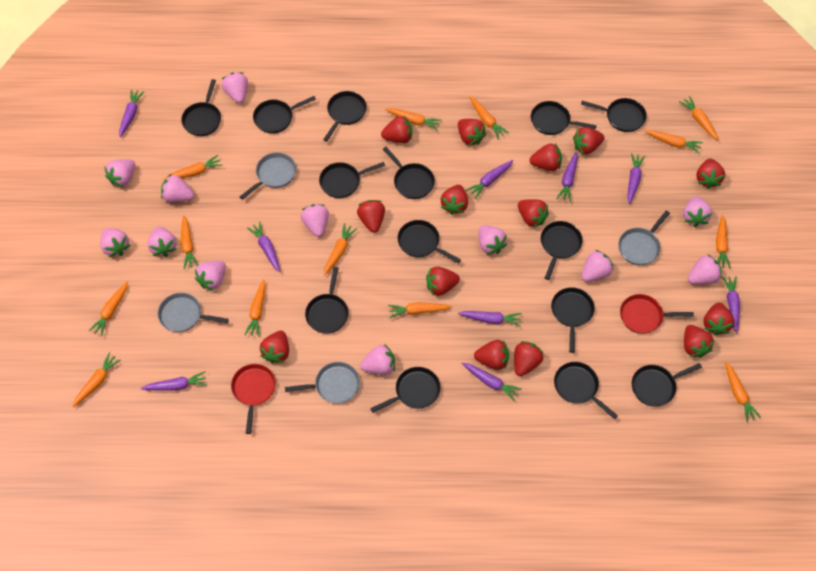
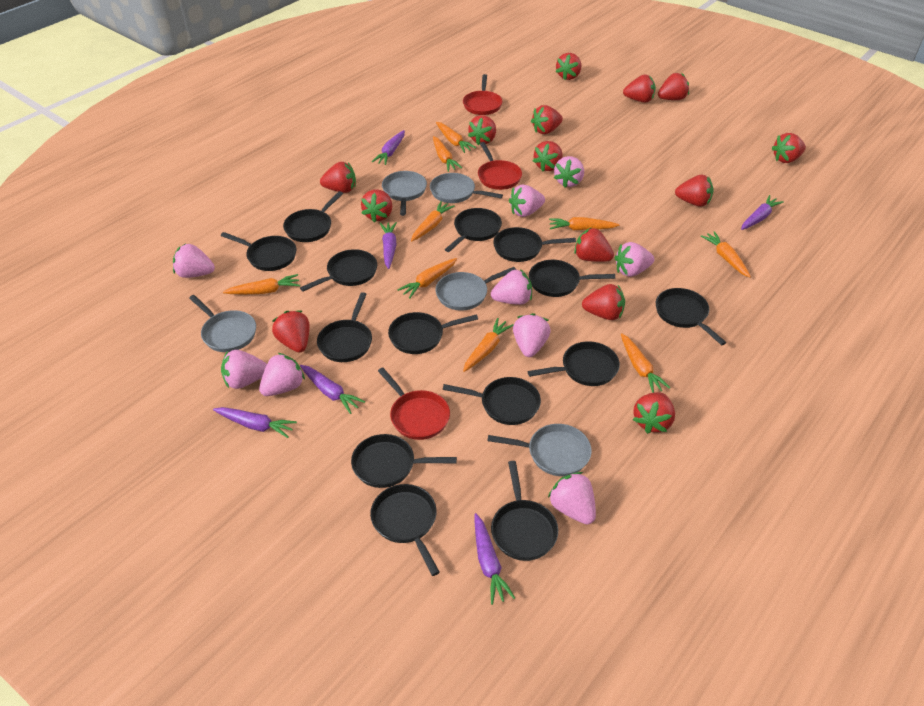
grey pan: [158,293,229,332] [240,152,296,200] [285,362,360,404] [618,211,670,265] = 4 -> [189,295,256,352] [382,171,427,216] [430,173,503,203] [436,267,516,311] [487,424,592,476] = 5
orange carrot: [72,352,121,407] [89,281,128,336] [164,155,223,180] [181,215,198,269] [244,279,266,337] [324,223,357,276] [385,108,442,131] [388,302,452,318] [469,97,509,139] [644,130,703,153] [679,96,719,141] [716,214,731,269] [725,362,761,422] = 13 -> [223,274,300,294] [398,258,457,299] [411,201,455,242] [433,136,462,172] [436,122,476,153] [463,318,514,372] [549,217,619,230] [621,333,670,393] [701,231,751,278] = 9
pink strawberry: [100,228,130,257] [104,159,135,187] [147,226,177,257] [161,174,194,202] [195,261,226,291] [222,72,248,103] [301,204,329,237] [360,344,395,375] [479,225,507,255] [582,250,613,282] [683,196,712,227] [688,254,722,284] = 12 -> [173,243,215,278] [221,350,267,389] [259,353,305,396] [491,269,532,305] [509,185,545,217] [513,313,551,357] [548,472,596,525] [554,156,584,188] [614,242,654,277] = 9
purple carrot: [119,89,144,137] [141,371,207,391] [247,222,281,272] [458,311,522,327] [462,363,522,401] [466,160,513,199] [556,152,578,202] [627,153,645,204] [722,276,740,333] = 9 -> [213,407,297,438] [300,365,365,414] [372,130,405,165] [380,222,397,269] [475,513,515,605] [741,195,784,230] = 6
red pan: [231,364,276,434] [620,294,694,334] = 2 -> [378,368,450,440] [463,74,502,115] [478,142,522,190] = 3

